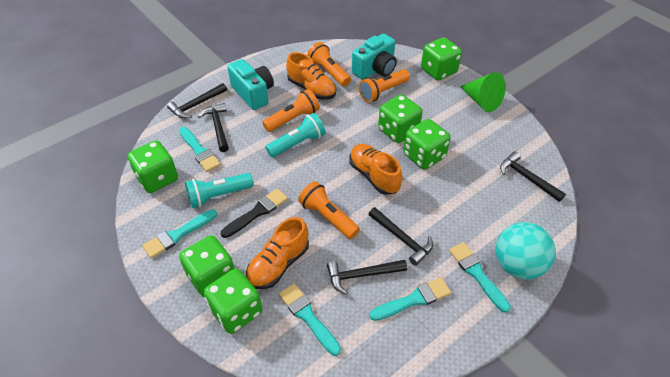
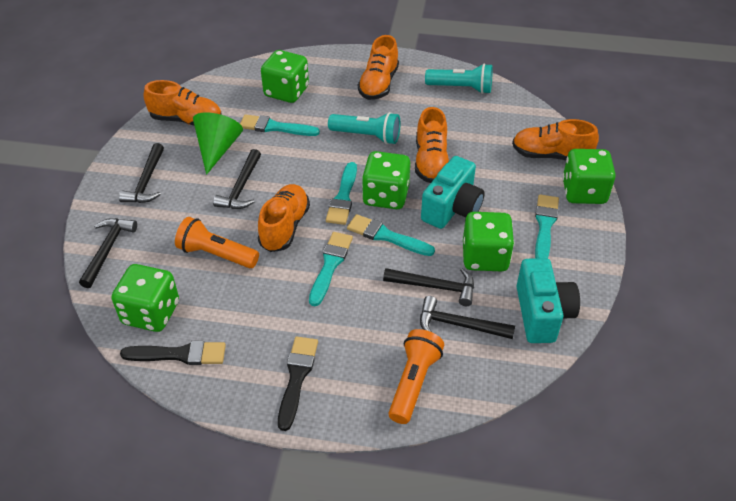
black brush: [221,188,288,238] = 1 -> [120,341,226,365] [278,337,318,431] = 2
green dice: [127,141,178,193] [179,235,235,297] [203,269,262,334] [378,95,422,143] [403,119,451,170] [421,37,462,81] = 6 -> [112,264,179,332] [261,50,309,103] [362,151,410,209] [463,212,514,272] [562,149,616,204] = 5
orange flashlight: [262,89,319,132] [298,181,360,239] [307,42,351,87] [358,69,410,102] = 4 -> [175,217,259,268] [389,329,444,424] = 2
orange shoe: [246,217,309,289] [286,52,336,100] [350,144,402,195] = 3 -> [144,80,222,126] [258,184,310,252] [358,35,399,100] [415,107,449,183] [512,119,599,160] = 5
turquoise ball: [496,222,556,279] = 1 -> none = 0

